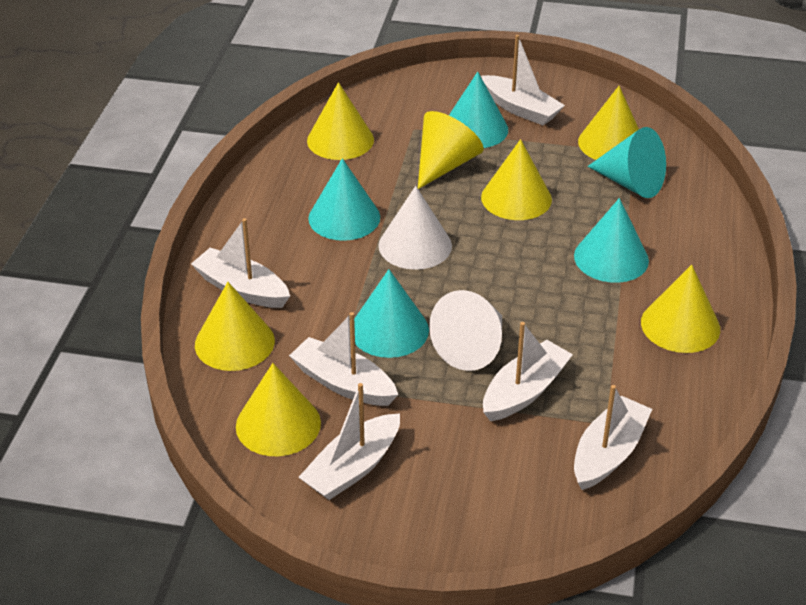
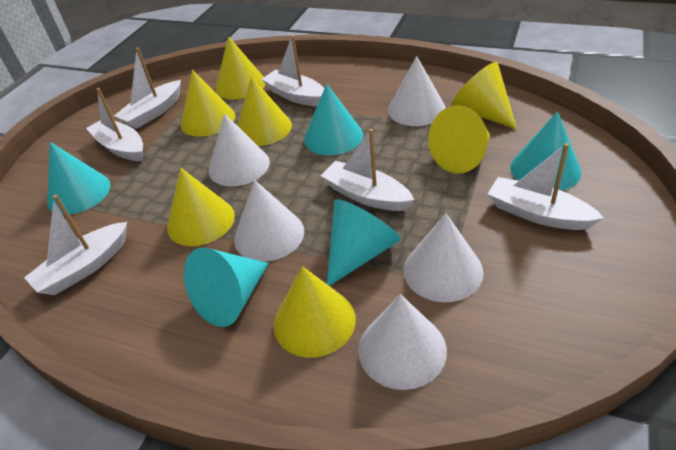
white cone: [378,186,452,270] [429,290,502,371] = 2 -> [209,113,270,187] [234,180,304,262] [358,294,447,390] [388,56,446,126] [403,213,483,302] = 5

